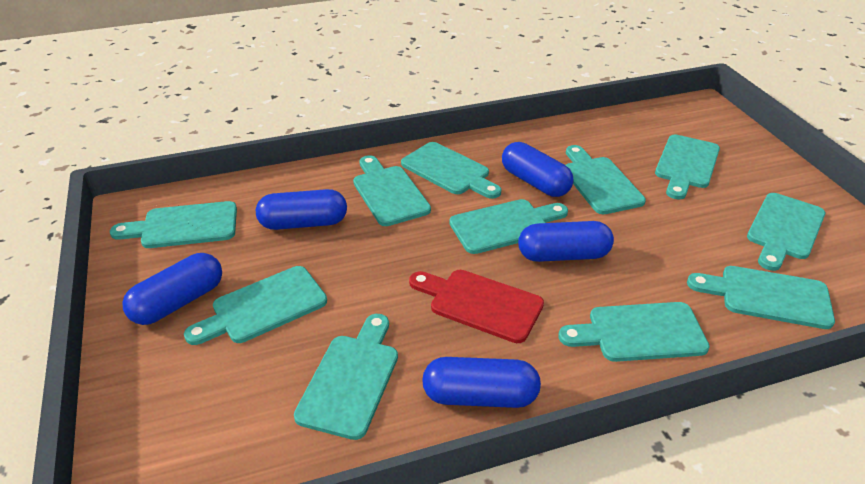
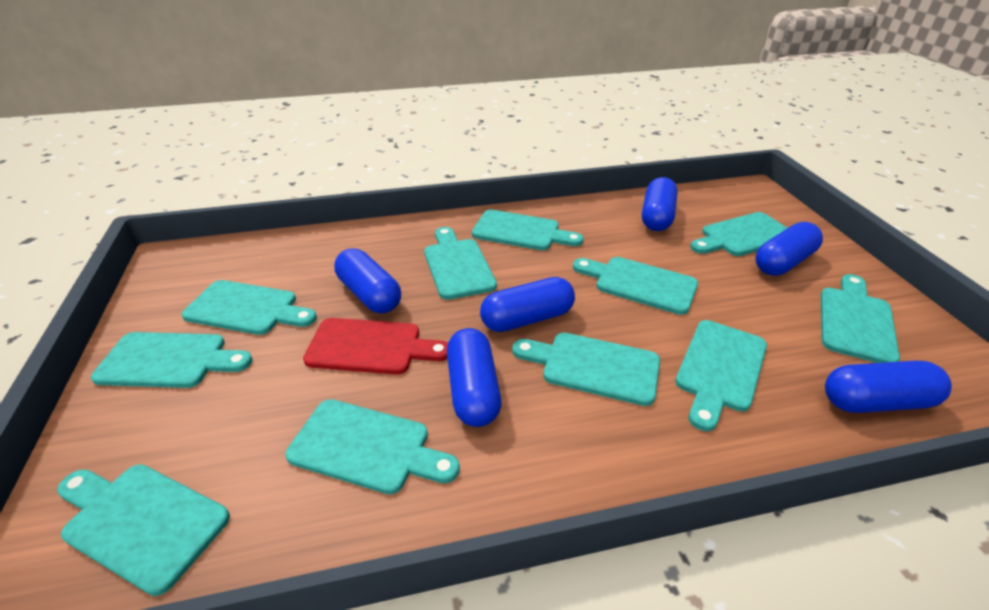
blue capsule: [122,253,222,325] [256,189,347,230] [422,357,541,408] [502,142,574,197] [518,221,614,262] = 5 -> [334,248,401,313] [447,328,502,427] [480,277,575,332] [642,177,678,231] [756,222,823,276] [825,361,952,413] = 6

